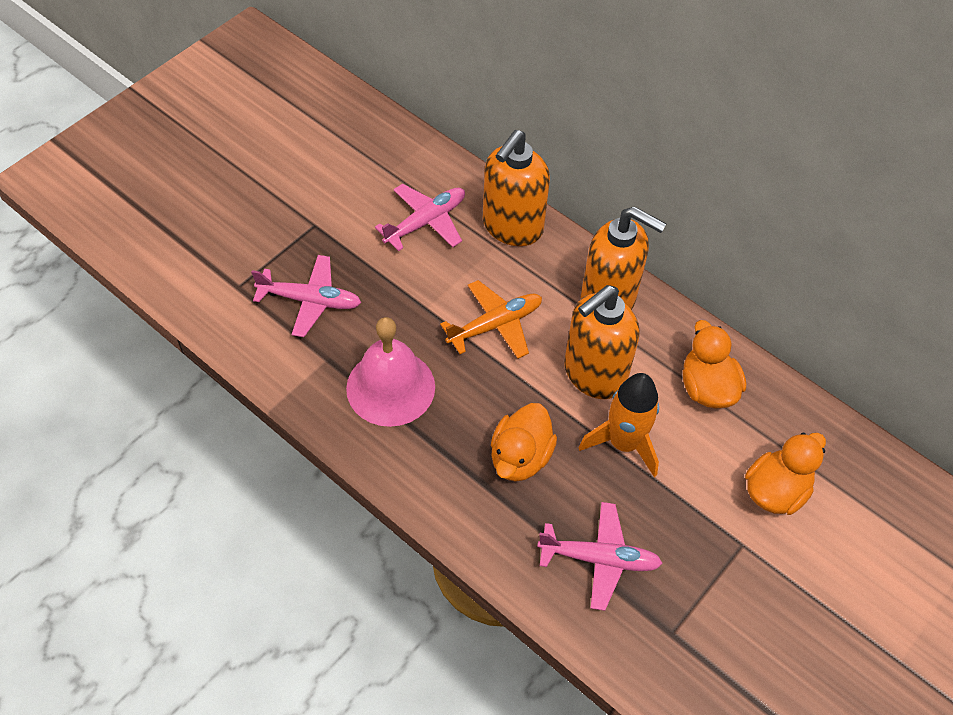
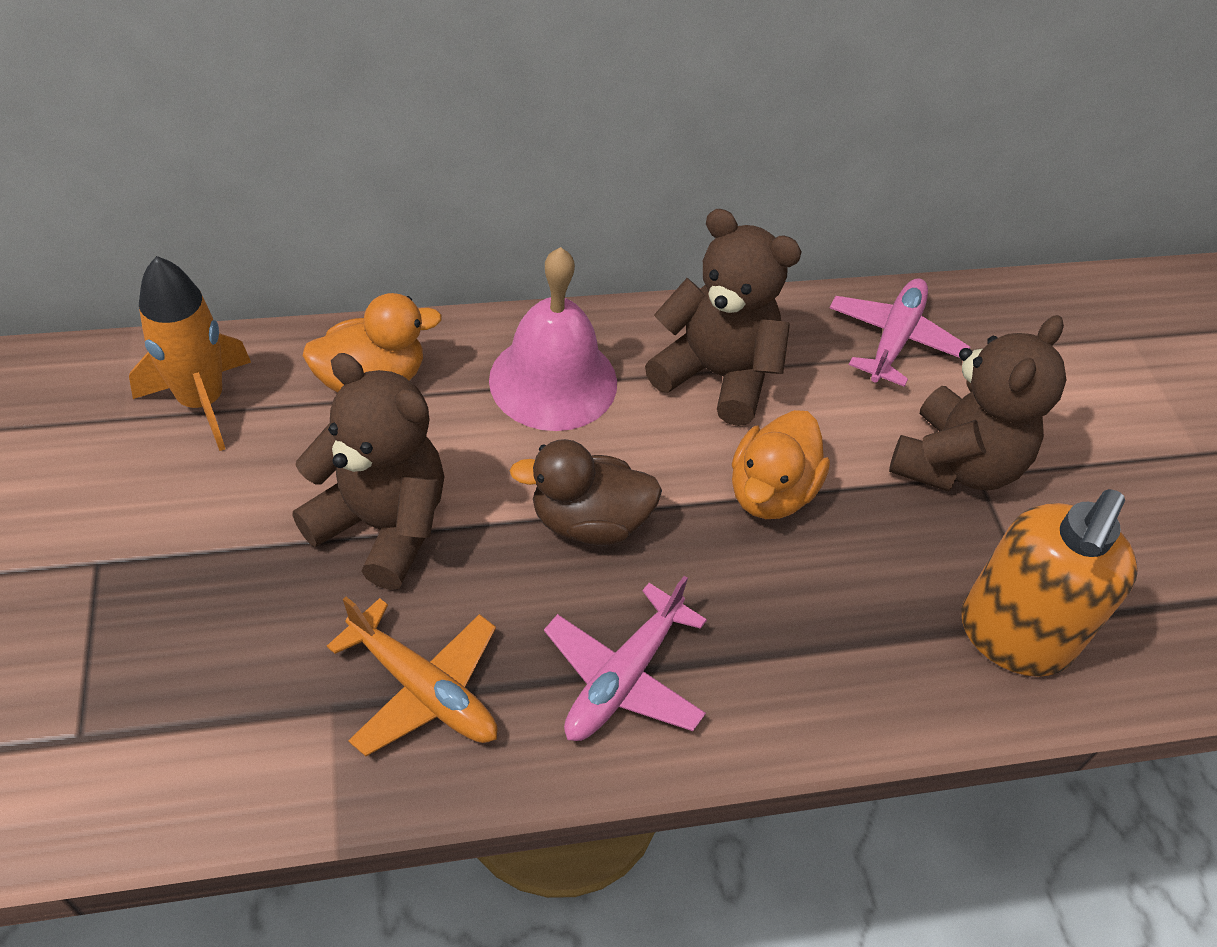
brown duck: none = 0 -> [509,439,662,545] = 1
brown teddy bear: none = 0 -> [292,353,444,590] [645,209,802,426] [889,315,1066,491] = 3
orange duck: [491,403,557,482] [683,320,746,408] [745,432,826,515] = 3 -> [302,293,442,393] [732,410,830,519] = 2
orange soap dispenser: [483,130,550,246] [564,285,640,399] [580,206,666,310] = 3 -> [961,489,1138,677] = 1
pink plane: [251,255,361,337] [375,184,465,251] [537,502,662,611] = 3 -> [544,576,707,741] [830,278,970,387] = 2

